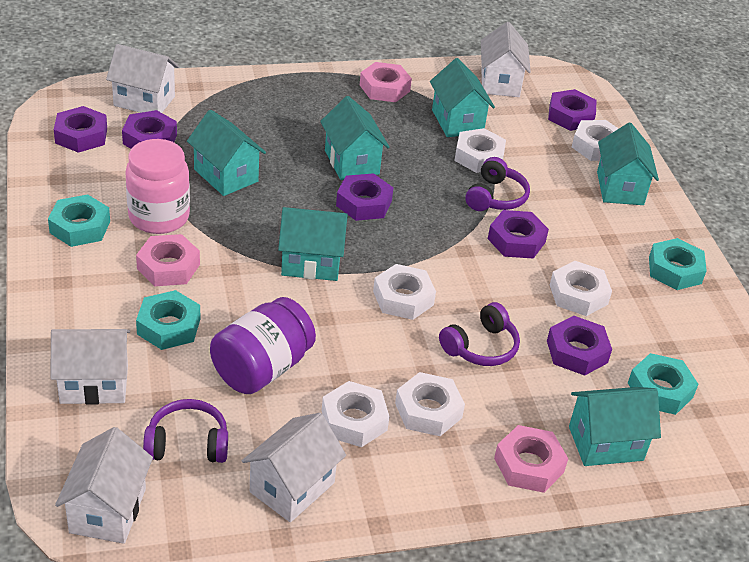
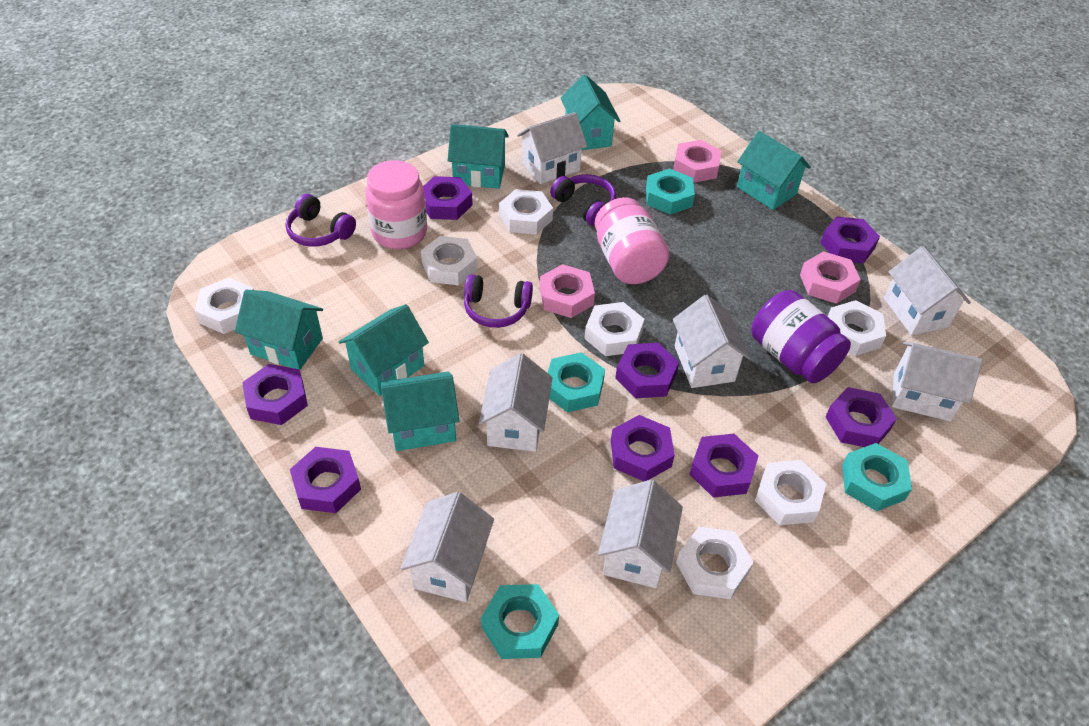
pink jar: [125,139,190,234] = 1 -> [366,160,427,249] [595,197,669,284] = 2
purple nut: [54,106,107,153] [122,110,177,149] [336,173,393,221] [488,210,549,259] [547,316,612,376] [548,89,596,131] = 6 -> [242,364,308,425] [290,447,361,513] [423,176,473,220] [611,415,675,481] [615,343,679,398] [689,434,758,498] [820,216,880,263] [825,387,897,447] = 8
white house: [51,329,130,405] [55,427,153,544] [106,44,179,113] [242,413,346,522] [481,22,531,97] = 5 -> [400,492,494,602] [479,353,552,452] [517,112,587,184] [598,480,683,588] [673,295,751,388] [884,246,971,335] [892,342,983,421] = 7
white nut: [322,381,390,447] [373,264,436,320] [395,372,465,436] [454,128,506,173] [550,261,612,316] [572,120,619,161] = 6 -> [195,278,254,334] [421,236,477,285] [499,189,553,235] [584,302,645,356] [676,527,754,599] [755,460,827,525] [827,300,886,356] = 7

